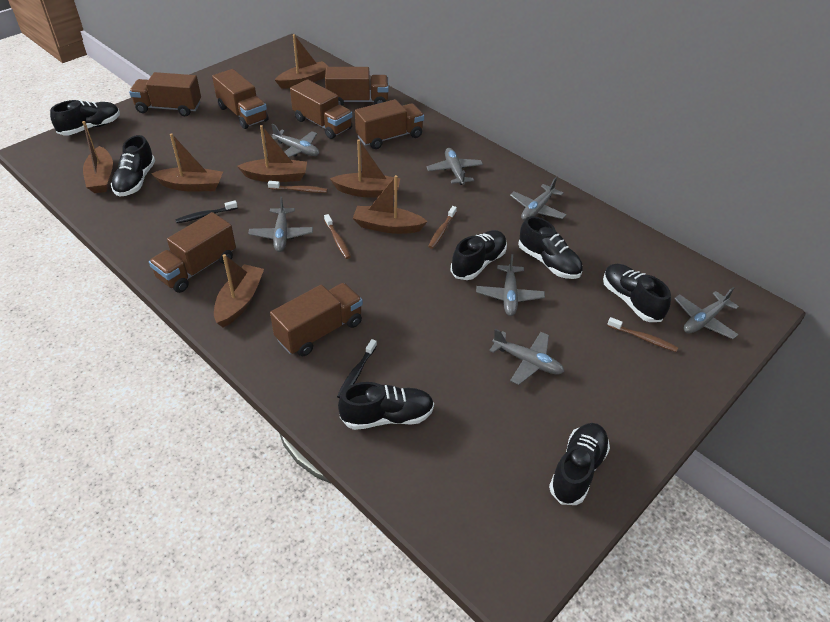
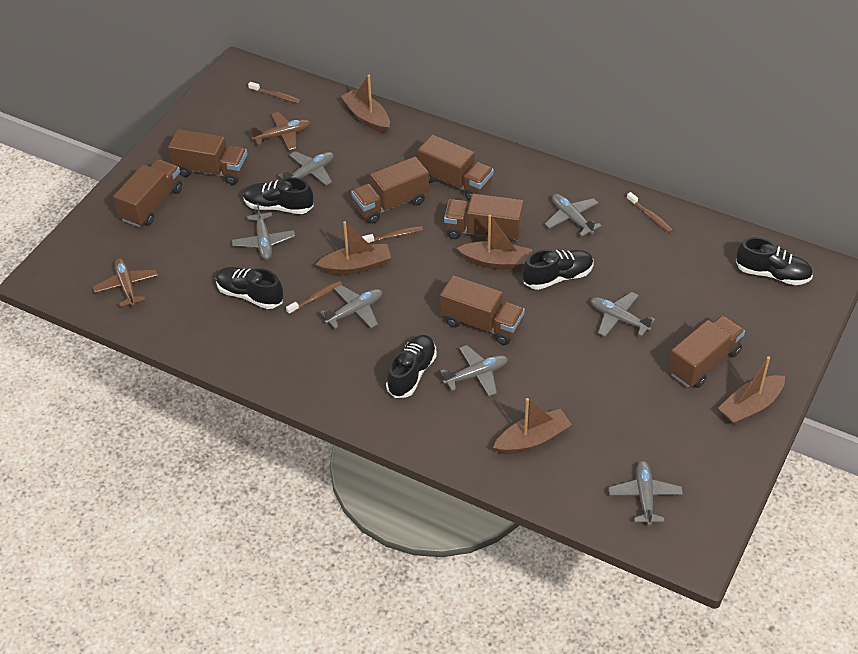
black shoe: [50,100,120,136] [111,135,155,197] [338,382,434,430] [451,230,507,280] [518,216,583,279] [549,423,610,505] [603,264,671,322] = 7 -> [216,267,283,309] [243,177,314,214] [386,335,437,398] [523,249,594,290] [736,237,813,285] = 5
black toothbrush: [175,200,238,223] [337,339,377,398] = 2 -> none = 0
brown boat: [82,121,113,193] [151,133,223,192] [214,254,264,327] [237,125,307,182] [275,34,329,89] [330,140,400,198] [353,175,428,234] = 7 -> [315,221,391,275] [341,75,390,133] [457,215,532,270] [493,398,572,454] [718,356,785,425] = 5
brown plane: none = 0 -> [93,258,158,307] [251,112,311,151] = 2

